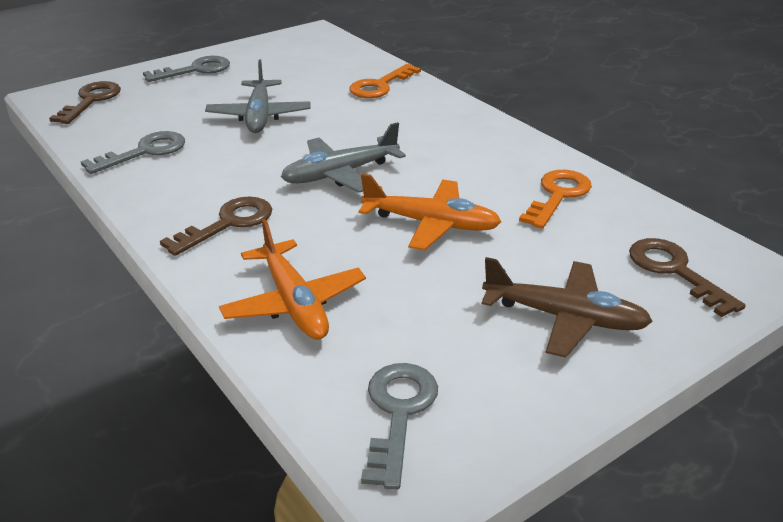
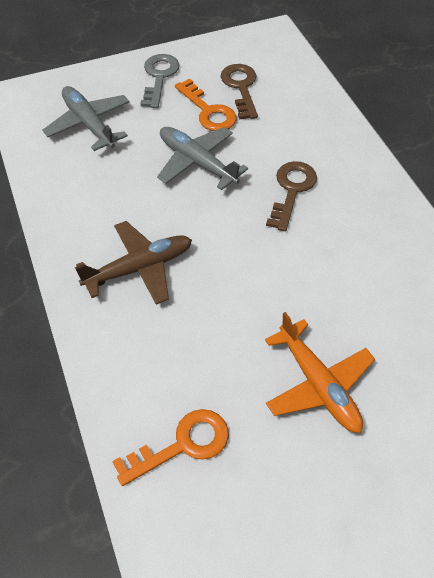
brown key: [49,81,121,124] [160,197,272,256] [629,238,745,317] = 3 -> [220,64,258,120] [266,161,317,231] = 2
grey key: [81,131,185,174] [143,56,230,82] [361,363,438,490] = 3 -> [140,54,180,108] = 1
orange plane: [219,219,366,340] [359,174,501,250] = 2 -> [265,312,375,433] = 1

